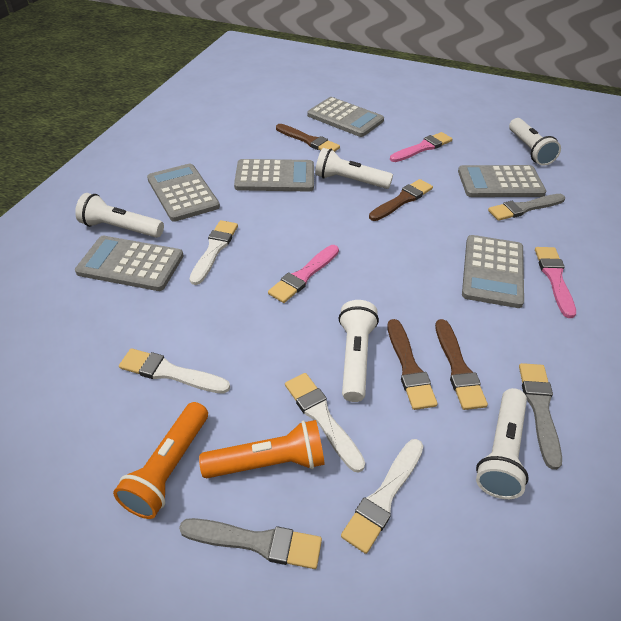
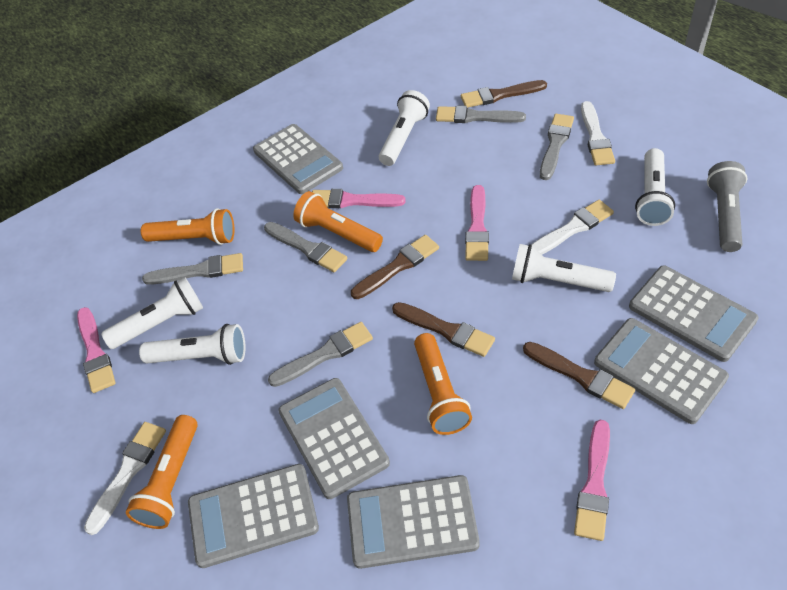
grey brush: [179,518,322,569] [488,194,565,221] [519,363,562,470] = 3 -> [142,253,243,285] [264,222,347,272] [268,322,373,387] [436,106,526,123] [540,114,574,180] = 5
grey flashlight: none = 0 -> [707,161,748,252] = 1
orange flashlight: [113,402,208,519] [199,420,325,478] = 2 -> [126,415,198,529] [141,208,235,245] [293,191,383,252] [414,333,472,435] = 4
pink brush: [268,245,339,303] [390,132,452,162] [535,247,576,318] = 3 -> [77,307,116,393] [312,189,406,208] [465,185,489,261] [574,420,610,541] = 4
white brush: [119,348,230,394] [189,220,238,285] [285,373,365,472] [341,439,423,554] = 4 -> [84,422,166,535] [531,200,614,255] [581,101,615,165] = 3

